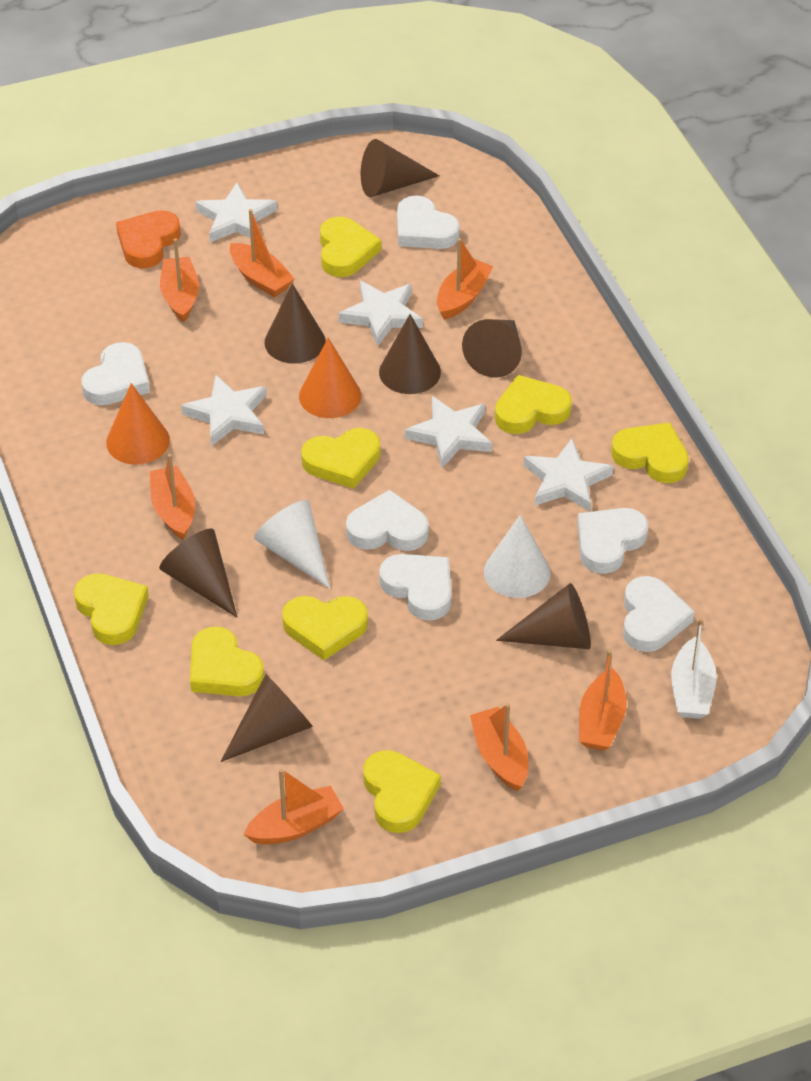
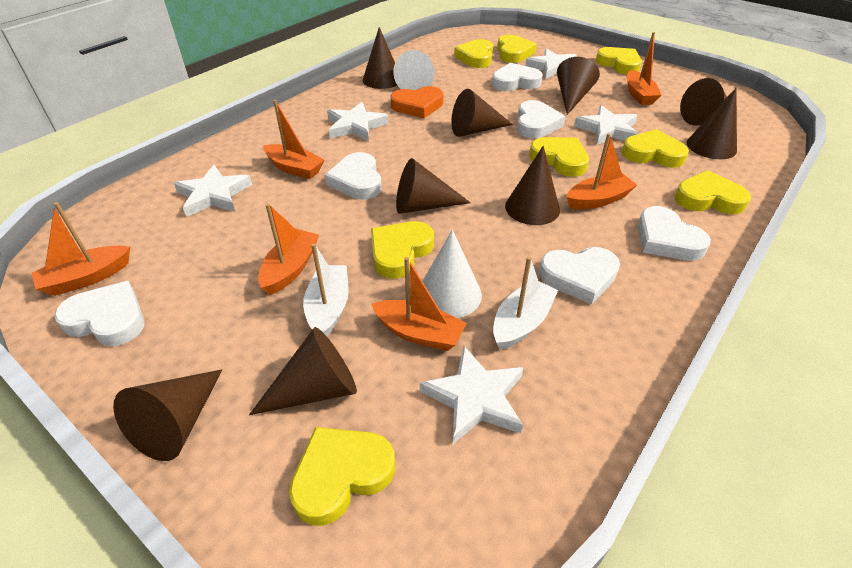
brown cone: [159,529,238,618] [221,674,313,762] [265,283,326,363] [361,139,440,197] [379,314,441,394] [462,319,522,378] [496,583,591,649] = 7 -> [113,370,222,461] [249,327,357,415] [362,27,397,89] [396,158,471,214] [451,89,513,137] [505,146,560,225] [557,57,600,115] [680,78,727,126] [687,88,737,159] = 9
orange boat: [150,454,195,540] [160,238,199,322] [230,209,295,297] [244,768,344,845] [437,238,493,320] [470,703,528,791] [579,649,627,751] = 7 -> [32,202,130,296] [258,203,319,295] [263,100,324,179] [371,257,467,351] [567,133,637,209] [627,32,661,105] = 6
orange cone: [106,383,170,465] [299,338,361,418] = 2 -> none = 0
white boat: [671,618,717,719] = 1 -> [303,243,349,336] [493,256,558,350] = 2

